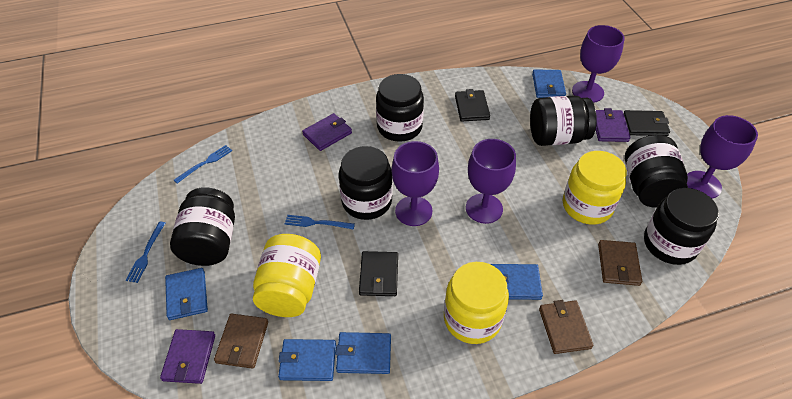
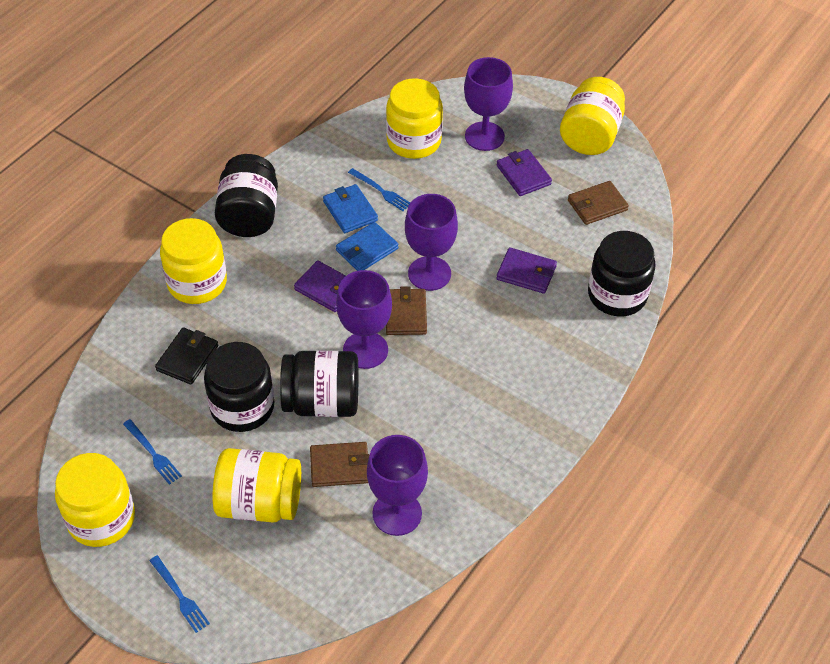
black jar: [170,187,235,266] [339,146,393,220] [376,74,424,142] [530,95,597,146] [625,135,688,208] [644,188,719,265] = 6 -> [204,342,274,432] [215,154,278,237] [280,351,358,417] [588,231,656,316] = 4
black wallet: [359,251,398,296] [455,89,490,122] [623,110,670,136] = 3 -> [155,327,218,385] = 1
blue wallet: [165,268,208,320] [278,339,336,381] [336,332,391,374] [491,264,543,300] [532,70,566,98] = 5 -> [323,184,378,233] [336,222,398,271] = 2
yellow jar: [253,234,321,317] [444,262,509,344] [563,151,627,225] = 3 -> [55,453,135,547] [160,218,227,304] [212,448,301,523] [386,78,443,159] [560,77,625,155] = 5

